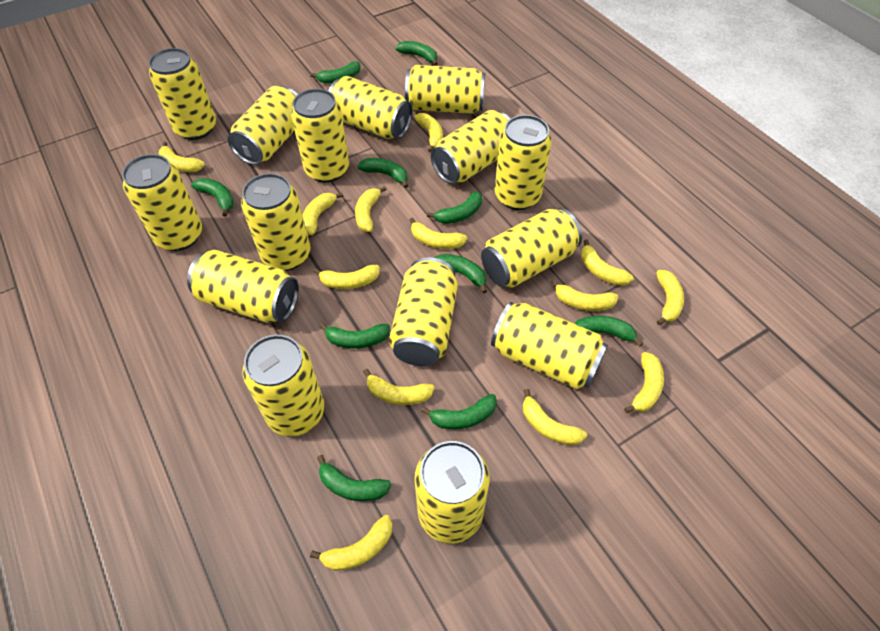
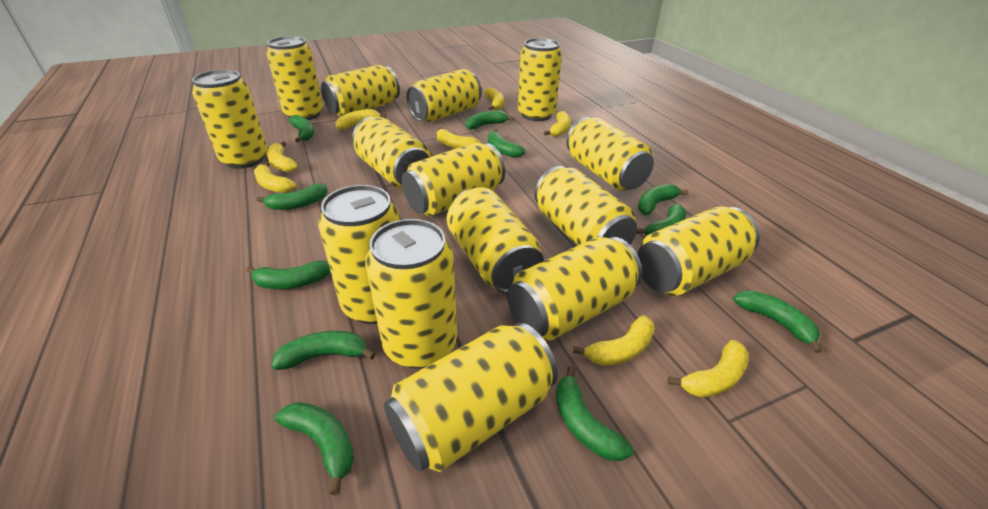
green banana: [191,178,234,217] [310,61,361,84] [317,455,391,501] [319,323,390,349] [357,158,408,188] [395,41,438,66] [421,394,497,430] [427,191,482,224] [434,254,487,293] [574,316,643,347] = 10 -> [246,260,330,289] [257,184,328,210] [271,331,375,370] [275,402,354,495] [288,115,314,142] [466,111,514,130] [488,130,526,158] [556,366,633,461] [636,204,686,236] [638,184,689,215] [733,290,822,353] = 11
yellow banana: [159,142,205,172] [303,192,343,235] [310,515,393,571] [313,265,380,289] [355,186,387,232] [363,369,435,405] [409,217,467,249] [414,113,443,153] [523,389,587,446] [551,279,619,311] [581,239,634,286] [624,352,664,413] [656,270,684,325] = 13 -> [254,162,296,193] [267,141,298,173] [335,109,387,130] [437,127,481,149] [483,87,504,110] [543,111,571,137] [573,315,655,366] [668,340,749,397] = 8

